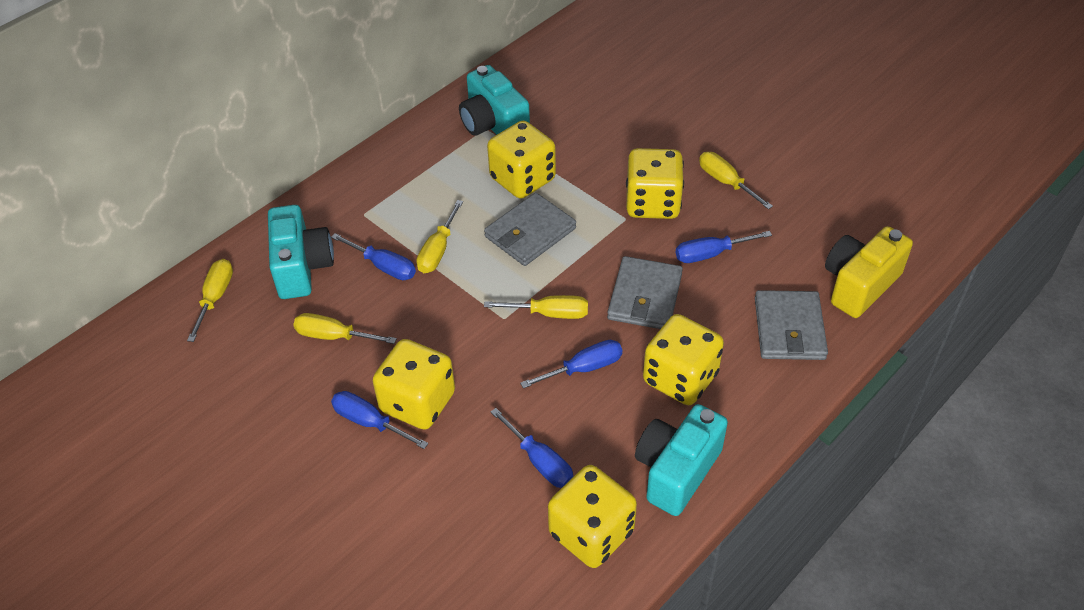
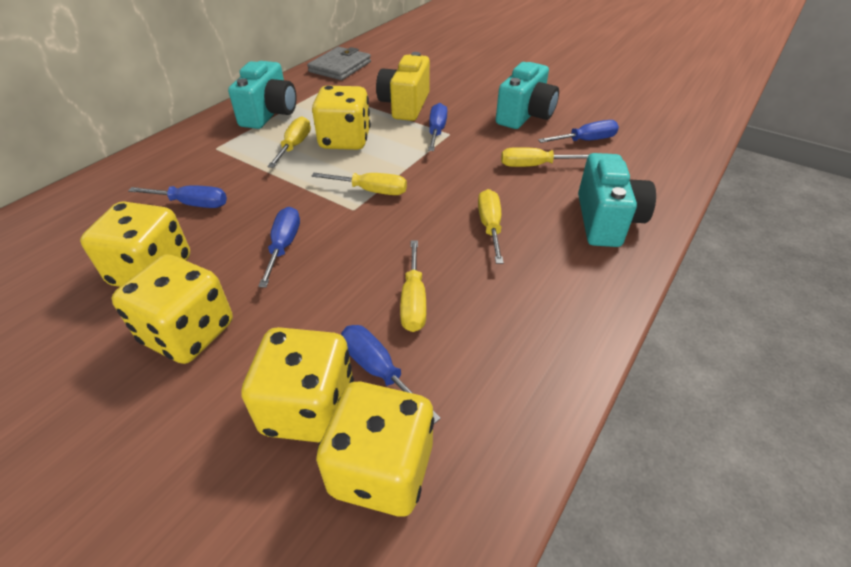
grey wallet: [484,193,576,266] [607,256,683,329] [755,290,828,360] = 3 -> [307,47,371,80] = 1

